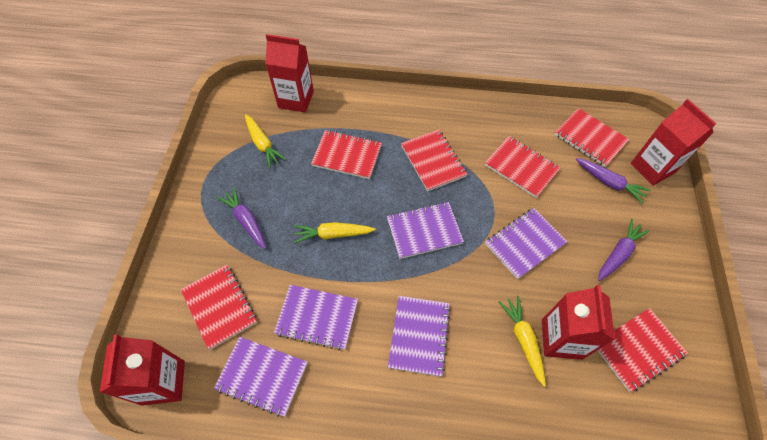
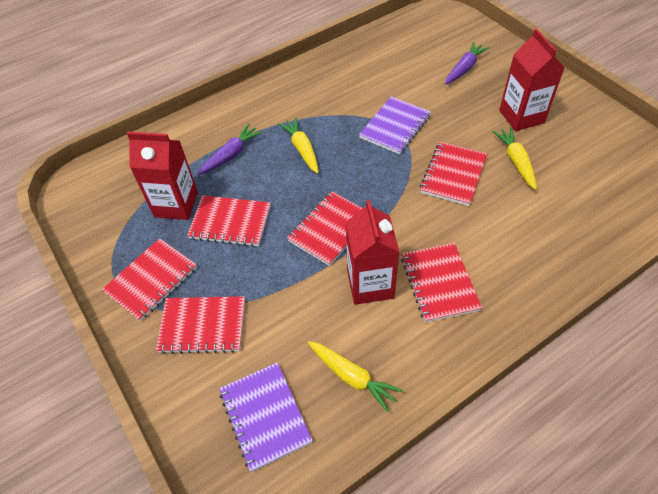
purple carrot: [217,187,266,249] [575,158,651,204] [598,219,650,281] = 3 -> [198,124,263,175] [445,42,489,84] = 2
purple notebook: [214,337,308,417] [274,285,358,350] [387,202,464,259] [388,296,451,377] [485,208,568,279] = 5 -> [219,362,313,472] [359,97,431,154] = 2
red carton: [100,335,185,406] [265,34,314,113] [542,285,615,360] [631,99,717,186] = 4 -> [127,132,198,220] [346,199,399,305] [499,29,565,131] = 3

